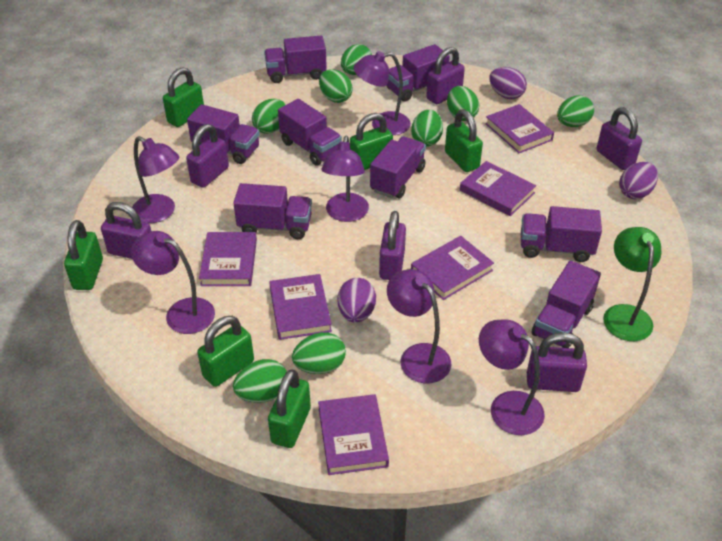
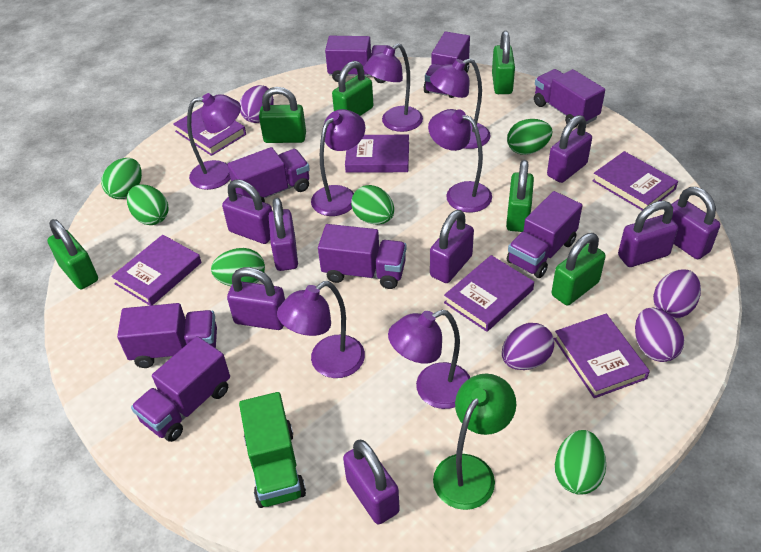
green egg: [233,359,287,403] [252,99,286,134] [292,332,346,374] [319,70,353,103] [341,44,372,75] [411,110,443,147] [447,86,479,121] [557,95,594,127] = 8 -> [101,158,142,199] [127,185,169,225] [211,248,265,286] [351,185,394,225] [507,119,553,155] [555,430,606,495] = 6
green truck: none = 0 -> [239,392,306,508] = 1
purple egg: [338,278,376,323] [489,67,527,99] [619,162,658,199] = 3 -> [240,85,274,123] [502,323,554,370] [635,308,684,362] [653,269,701,318] = 4
purple lamp: [131,231,215,334] [132,136,179,223] [321,136,369,222] [353,51,411,135] [387,269,451,383] [479,319,545,435] = 6 -> [187,93,241,190] [277,281,365,378] [311,109,365,216] [363,43,423,132] [388,310,470,409] [428,109,492,213] [430,58,491,149] = 7
purple padlock: [101,202,151,259] [186,124,229,188] [379,211,406,280] [426,47,465,104] [527,332,587,392] [597,107,642,170] = 6 -> [222,179,272,244] [227,267,285,330] [269,197,298,271] [343,440,400,524] [430,210,474,283] [547,115,592,183] [618,201,678,267] [671,187,720,259] = 8

